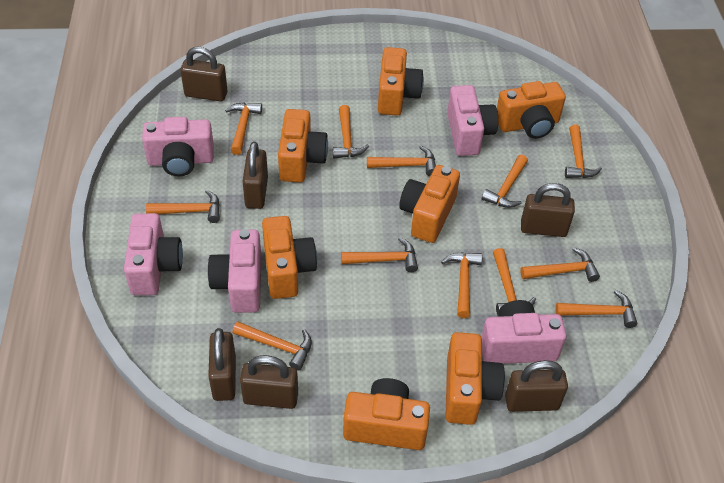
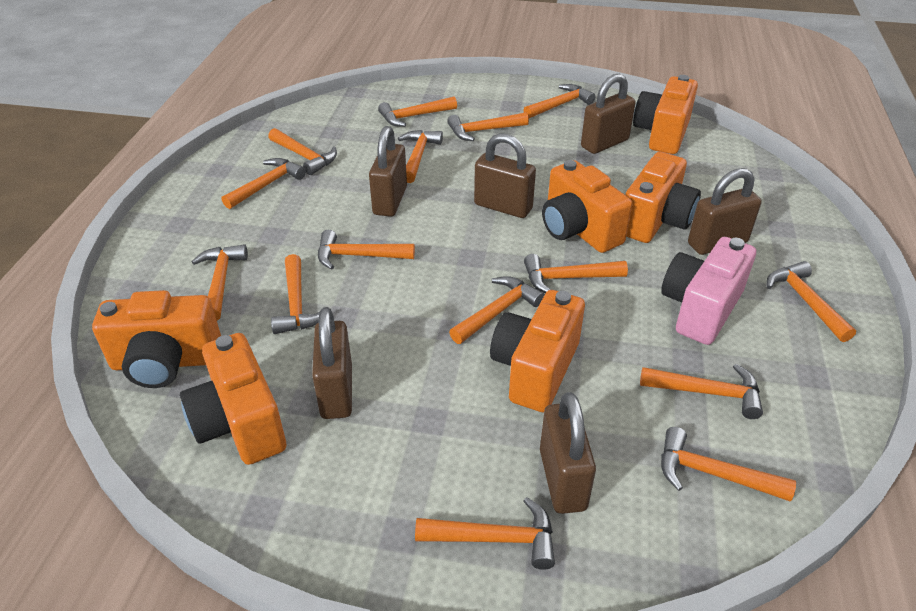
orange camera: [262,216,317,299] [278,109,328,182] [343,378,430,450] [378,47,424,116] [399,165,460,243] [445,332,505,425] [497,81,566,139] = 7 -> [92,290,221,388] [180,333,286,465] [490,290,585,412] [542,160,632,253] [625,152,701,243] [633,75,698,154] = 6
orange hammer: [146,190,220,223] [225,102,262,155] [232,321,312,371] [333,105,369,159] [341,238,418,273] [367,146,436,176] [441,252,482,318] [482,155,528,208] [493,248,536,316] [520,247,600,282] [555,290,637,328] [565,124,602,178] = 12 -> [192,244,248,320] [222,158,306,209] [268,128,337,175] [271,254,320,334] [318,230,415,270] [378,97,457,127] [398,130,443,183] [415,497,555,570] [447,112,529,141] [449,276,545,344] [524,84,596,118] [524,254,628,293] [640,364,763,419] [661,427,796,502] [767,261,856,342] = 15
pink camera: [124,213,183,295] [142,117,214,176] [207,229,261,313] [447,85,498,156] [481,300,566,364] = 5 -> [661,237,756,345] = 1

